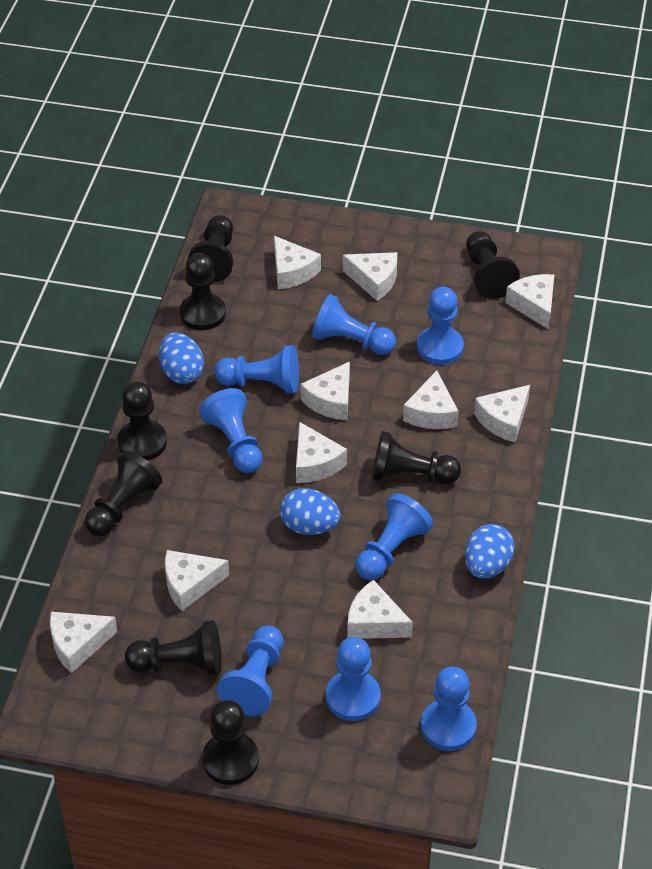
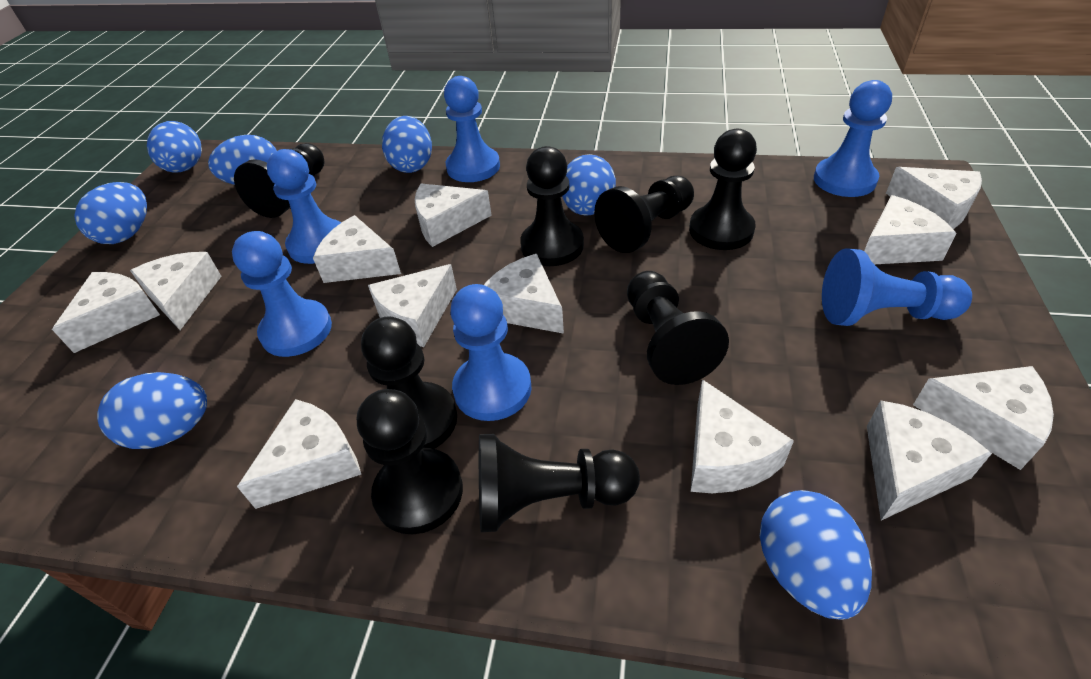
blue egg: [159,333,204,384] [280,488,341,535] [465,524,515,578] = 3 -> [74,182,147,244] [97,372,207,449] [147,121,202,173] [208,135,277,185] [382,116,432,173] [562,154,616,216] [760,490,872,620] = 7
blue pawn: [199,388,262,473] [214,345,299,394] [217,625,283,716] [312,294,396,355] [326,637,381,721] [356,493,433,580] [417,287,464,365] [421,667,477,751] = 8 -> [232,231,332,357] [267,149,341,264] [444,76,500,182] [450,284,531,421] [814,80,892,197] [822,248,972,326] = 6
white cheese: [50,612,117,673] [165,550,229,611] [274,236,321,289] [296,422,347,483] [301,362,350,420] [343,252,397,301] [347,580,413,639] [403,370,458,429] [474,385,530,442] [505,274,554,330] = 10 -> [52,272,160,353] [130,252,221,330] [237,399,361,509] [313,215,401,283] [368,264,457,347] [415,184,492,247] [484,254,564,334] [691,379,794,493] [864,195,957,264] [867,400,992,520] [886,167,982,229] [913,366,1054,470] = 12

